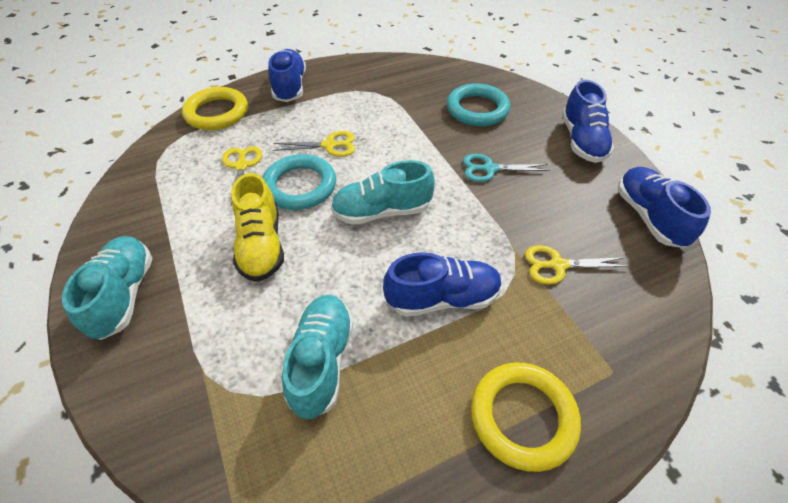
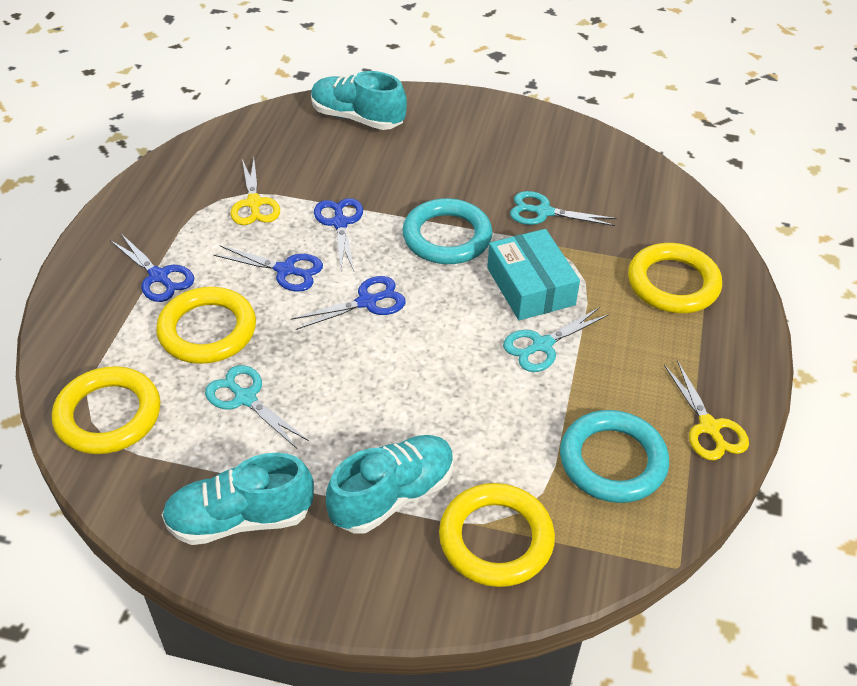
blue scissors: none = 0 -> [110,234,194,302] [214,245,323,292] [291,276,406,330] [314,198,363,271] = 4
blue shoe: [269,49,306,102] [383,252,502,317] [562,80,614,163] [617,167,711,248] = 4 -> none = 0
turquoise box: none = 0 -> [487,229,580,320] = 1
turquoise scissors: [463,154,550,182] = 1 -> [205,365,309,449] [503,307,609,372] [510,191,617,226] = 3
yellow ring: [182,87,248,130] [471,362,581,472] = 2 -> [52,366,160,454] [156,287,256,364] [439,483,555,587] [628,243,722,313] = 4
yellow scissors: [222,146,262,207] [273,131,355,157] [525,245,630,285] = 3 -> [230,158,280,225] [664,360,749,460] = 2
yellow shoe: [231,173,284,282] = 1 -> none = 0

